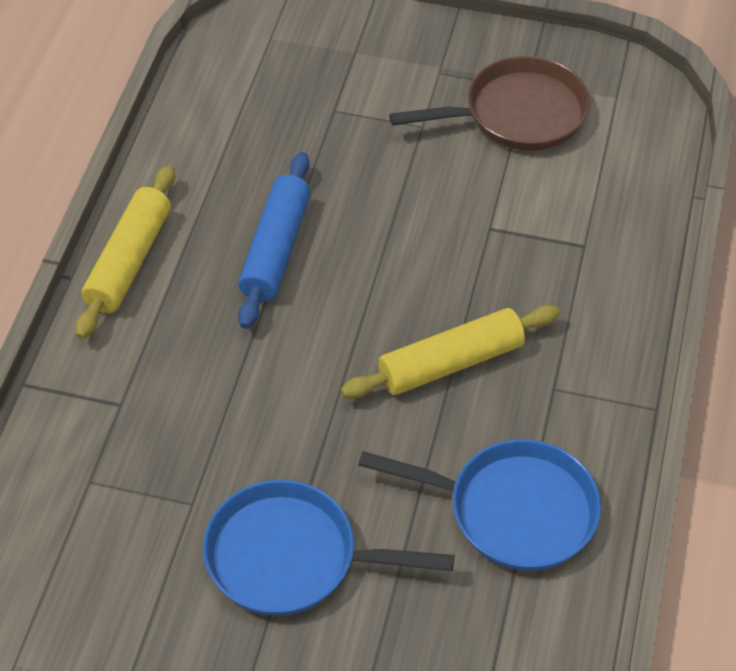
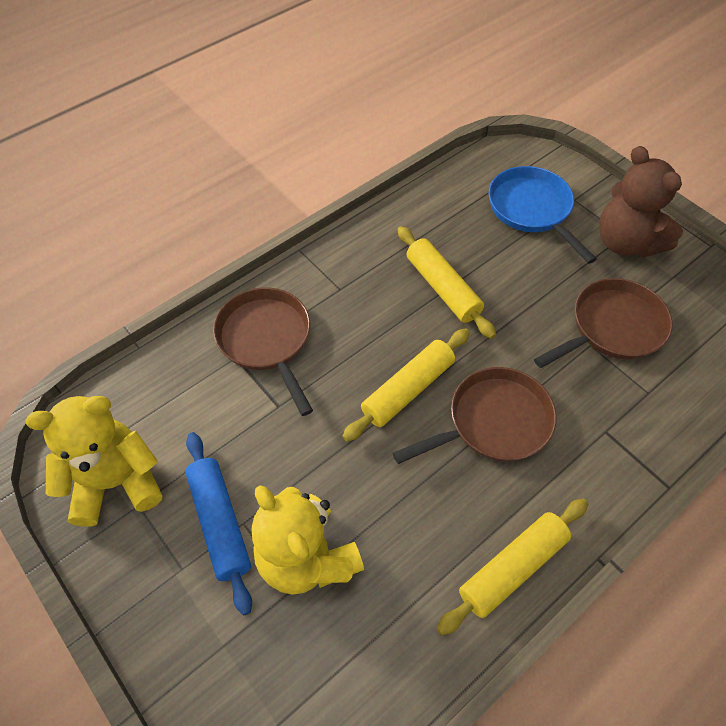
blue pan: [203,480,454,616] [358,439,601,571] = 2 -> [489,166,597,264] = 1
brown pan: [389,56,590,151] = 1 -> [213,287,313,416] [393,367,557,464] [534,278,673,368] = 3
brown teddy bear: none = 0 -> [599,146,683,258] = 1
yellow rolling pin: [75,165,175,340] [340,305,560,399] = 2 -> [342,328,470,442] [398,226,496,339] [437,498,588,635] = 3
yellow teddy bear: none = 0 -> [26,396,162,527] [252,485,364,595] = 2

